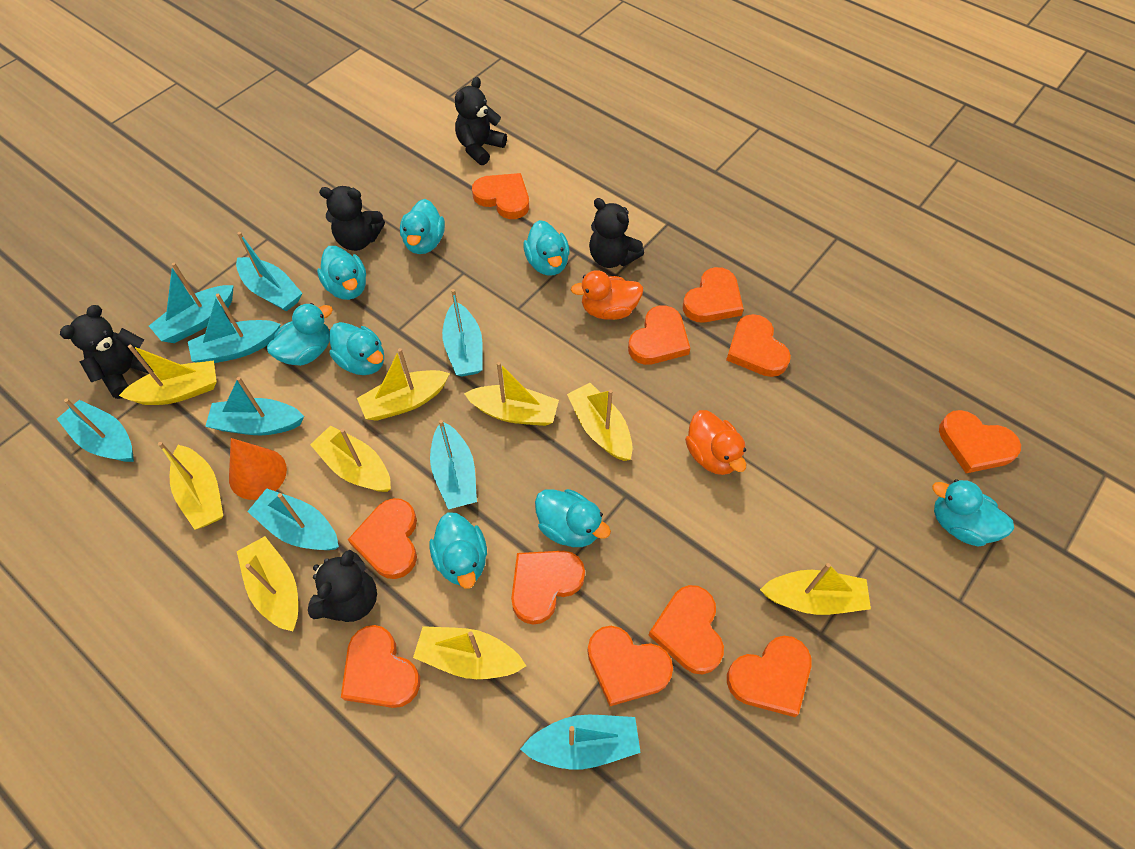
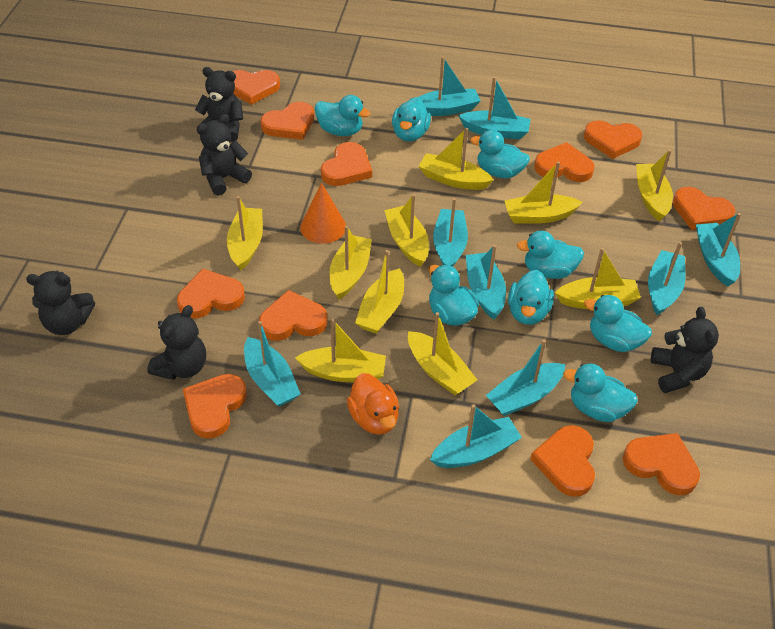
orange duck: [571,270,643,320] [685,410,747,475] = 2 -> [347,373,399,435] = 1
yellow boat: [119,345,217,405] [158,442,223,530] [237,536,298,631] [310,425,391,492] [357,348,450,421] [413,626,526,679] [464,362,559,426] [567,383,633,461] [760,563,871,615] = 9 -> [227,196,263,270] [295,319,386,382] [329,226,372,299] [355,250,404,334] [384,194,429,267] [408,312,477,395] [419,128,493,190] [505,161,582,224] [555,248,641,309] [636,150,673,222] = 10

